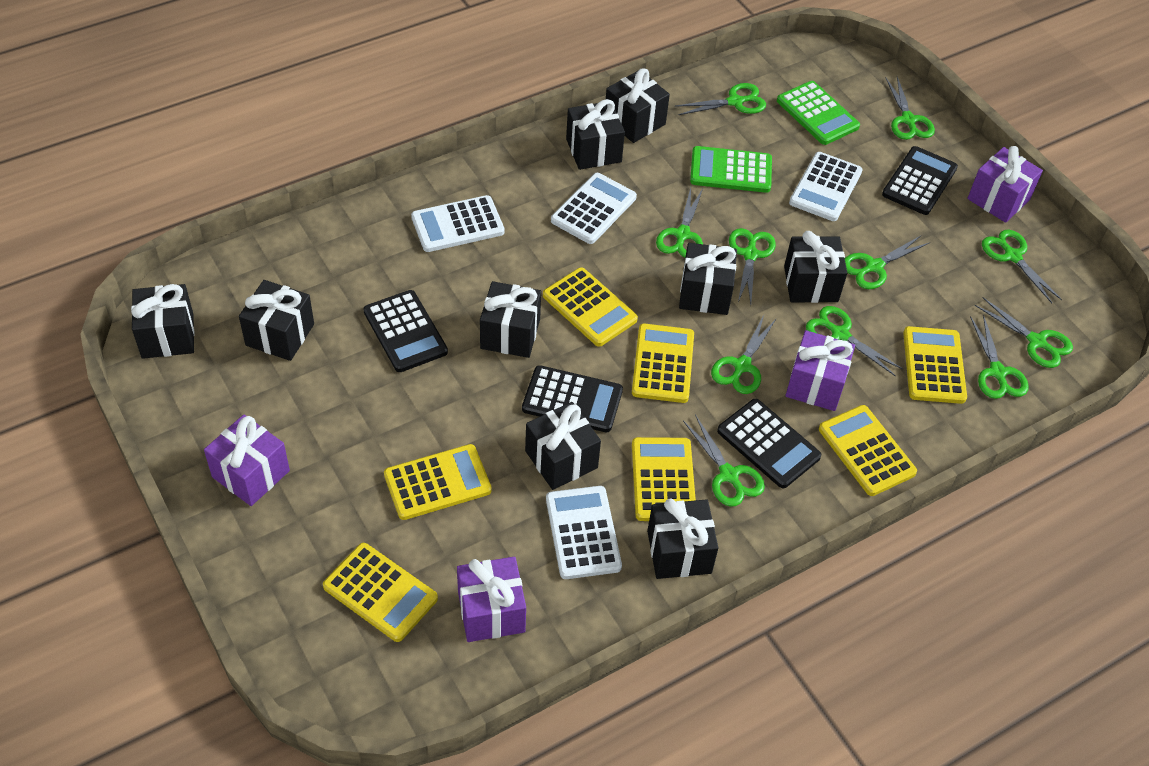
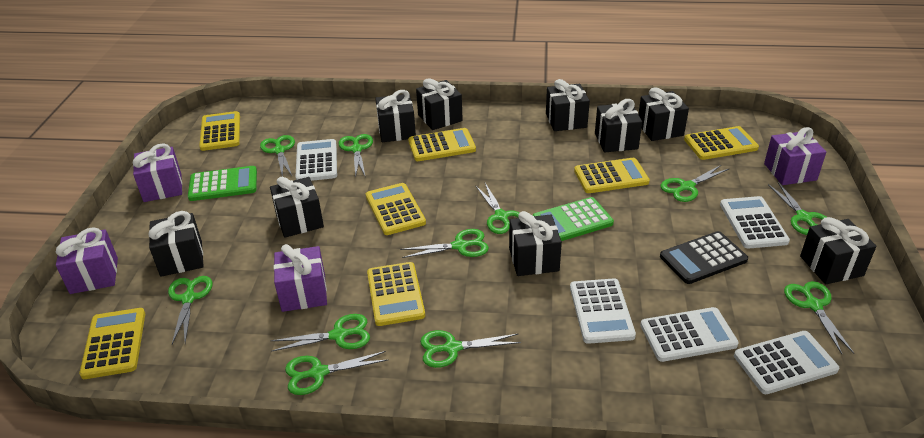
black calculator: [364,290,448,372] [522,365,623,432] [717,399,821,488] [882,146,958,215] = 4 -> [660,231,748,284] = 1
white calculator: [411,195,505,252] [546,486,622,579] [551,173,637,244] [789,152,863,221] = 4 -> [295,139,337,181] [570,279,636,344] [640,307,739,362] [720,196,790,249] [734,331,839,394] = 5

